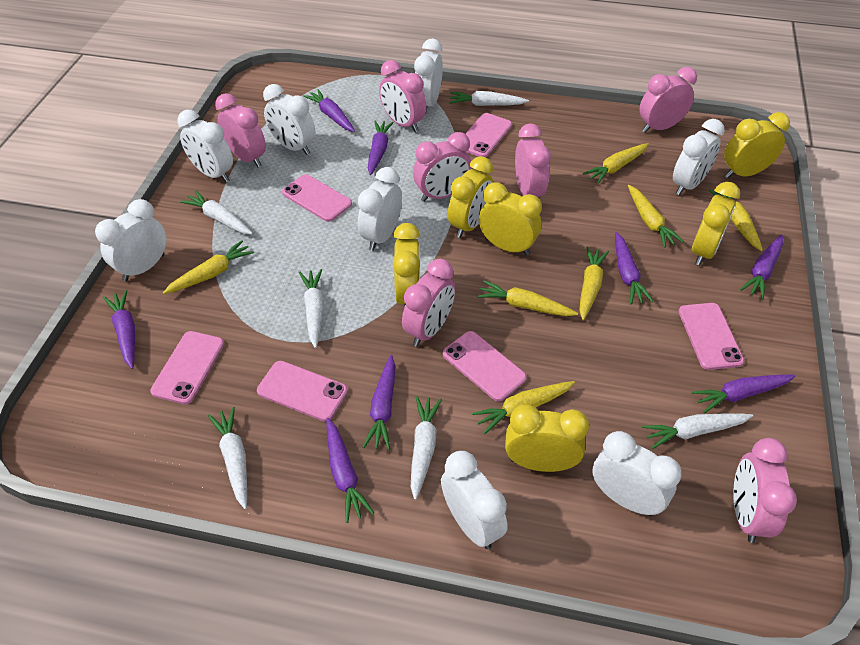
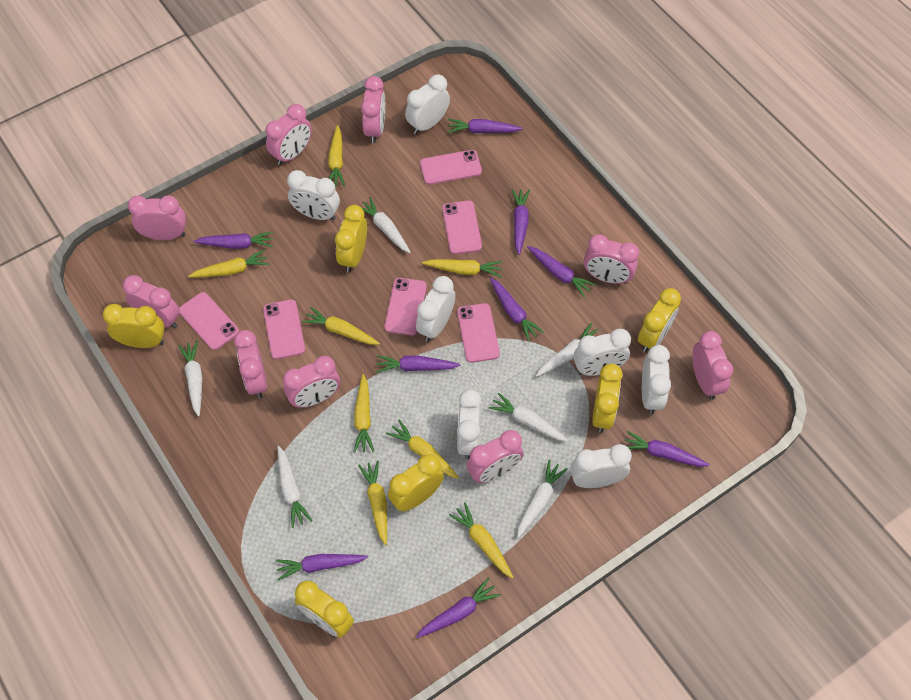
pink clock: [215,93,266,167] [379,60,427,132] [402,259,455,347] [413,132,472,202] [515,123,551,197] [639,67,697,133] [733,438,797,543] = 7 -> [123,275,180,328] [128,195,186,240] [234,330,267,398] [265,104,312,165] [283,356,340,408] [361,76,385,143] [466,430,524,483] [584,234,639,284] [692,331,733,400] = 9
purple carrot: [103,290,135,369] [303,89,355,132] [326,418,374,523] [363,355,395,450] [368,120,394,175] [615,232,654,305] [691,374,796,413] [740,234,784,299] = 8 -> [194,231,273,249] [276,554,368,580] [376,355,460,373] [416,578,501,638] [448,119,522,133] [490,277,544,342] [512,189,530,255] [527,246,596,297] [624,431,710,467] = 9
white clock: [95,199,167,281] [177,110,233,182] [263,84,315,155] [358,167,402,251] [414,39,443,114] [441,451,508,549] [592,431,682,516] [673,119,725,195] = 8 -> [287,170,340,220] [405,75,450,134] [416,276,455,342] [457,389,481,459] [571,444,632,488] [574,329,631,376] [642,345,671,414] = 7
yellow carrot: [163,240,254,294] [472,381,575,434] [477,280,578,316] [579,246,609,320] [583,143,649,184] [628,185,684,248] [709,190,763,251] = 7 -> [188,250,269,278] [302,307,380,345] [328,125,345,186] [354,374,374,453] [358,460,387,545] [386,419,459,479] [422,259,502,277] [449,503,513,578] = 8

